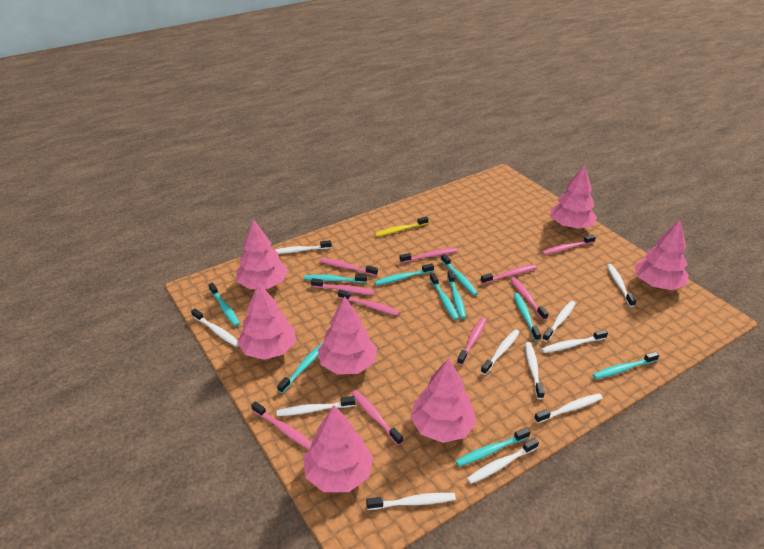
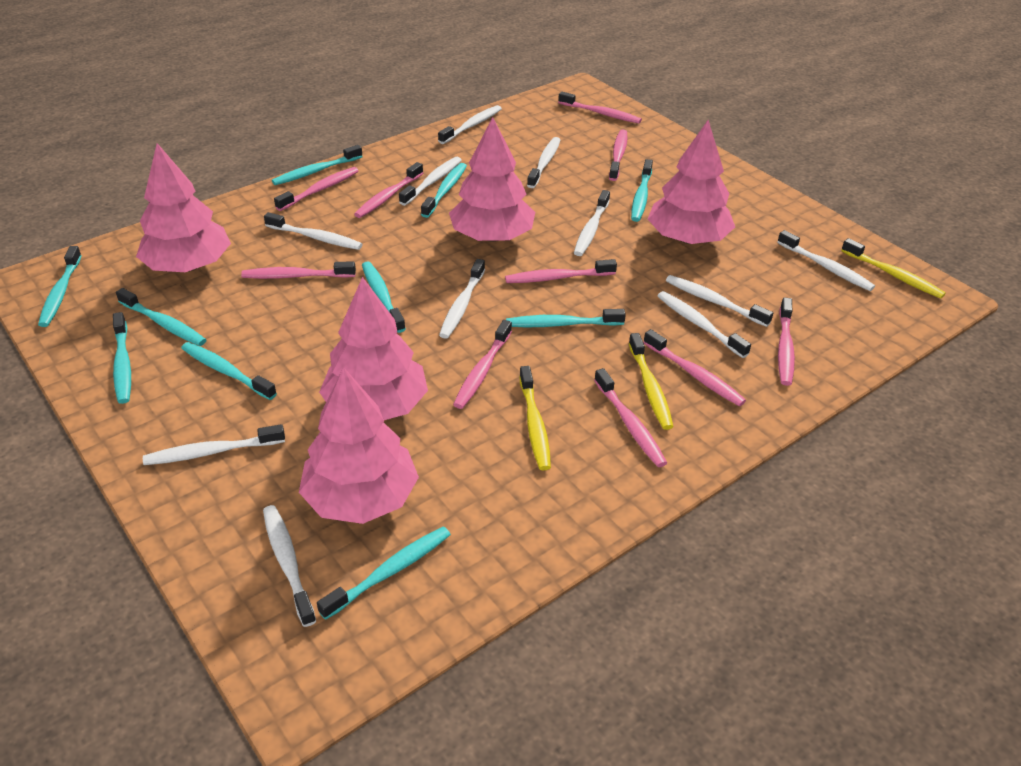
pink tree: [236,219,288,289] [237,282,296,360] [303,405,373,492] [318,297,377,374] [410,358,477,443] [551,164,597,229] [635,220,689,290] = 7 -> [136,143,231,272] [299,367,419,524] [319,277,428,420] [449,117,535,242] [648,120,735,244] = 5
yellow toothbrush: [375,217,428,237] = 1 -> [519,366,551,470] [629,333,674,430] [841,238,946,298] = 3

